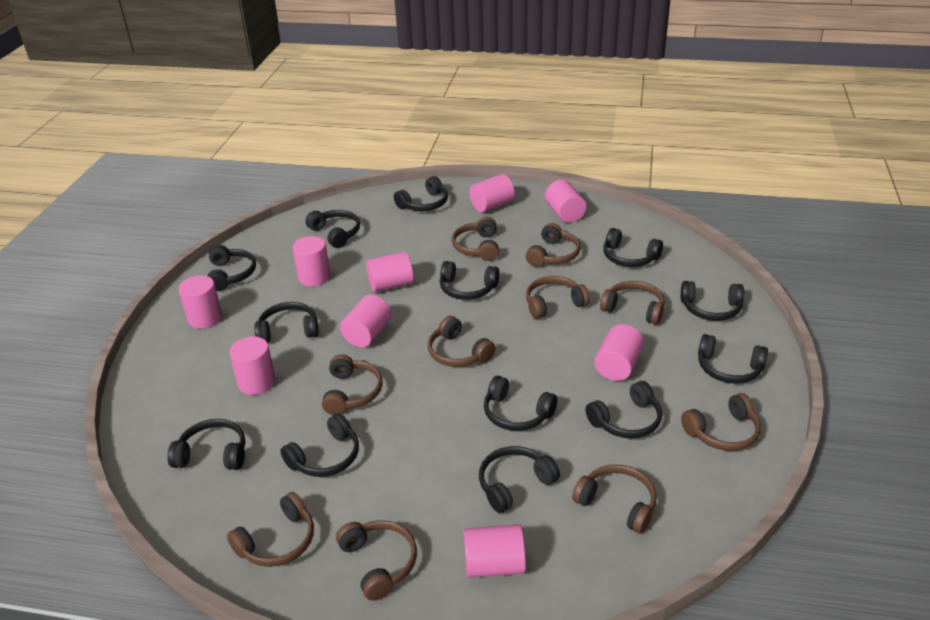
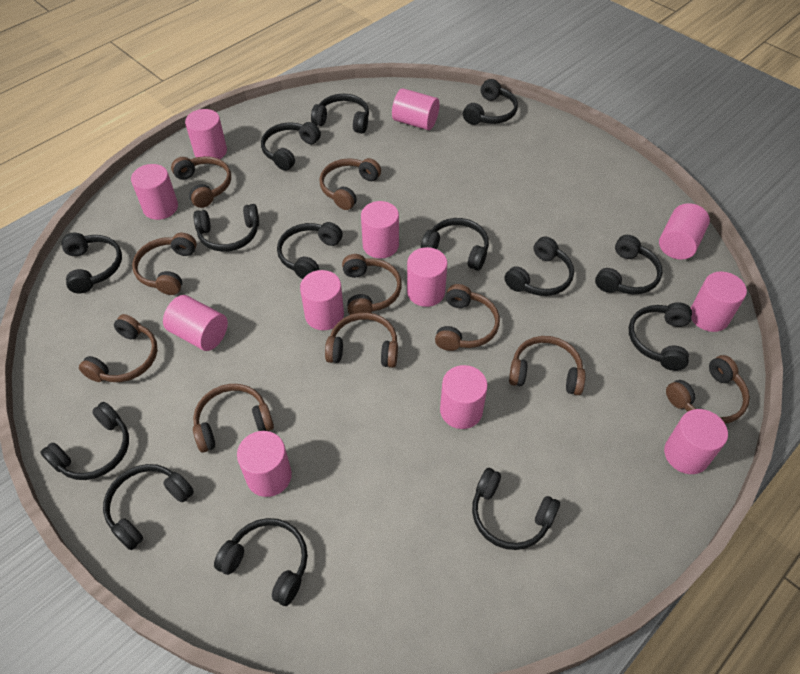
black headphones: [167,419,245,470] [207,245,256,291] [254,302,319,343] [280,413,359,477] [306,210,360,248] [394,176,448,211] [440,261,499,300] [479,446,560,513] [484,376,557,431] [586,381,662,438] [603,228,663,267] [681,281,744,321] [698,334,768,384] = 13 -> [40,402,129,480] [62,233,122,293] [103,464,194,550] [194,204,259,252] [214,518,308,606] [261,122,321,171] [277,222,343,279] [311,94,369,133] [421,218,489,271] [463,79,518,125] [472,468,560,550] [504,236,574,296] [595,235,662,294] [629,302,692,371] = 14
pink cylinder: [178,275,222,329] [229,336,276,395] [292,236,330,286] [340,295,391,348] [366,252,414,292] [463,524,526,578] [469,174,515,212] [545,180,586,223] [594,324,644,381] = 9 -> [131,164,178,220] [163,295,228,351] [185,109,227,159] [237,431,292,497] [300,270,344,330] [361,201,399,258] [392,88,440,130] [407,247,447,307] [440,365,488,429] [659,203,710,260] [664,409,728,474] [691,271,747,332] = 12

